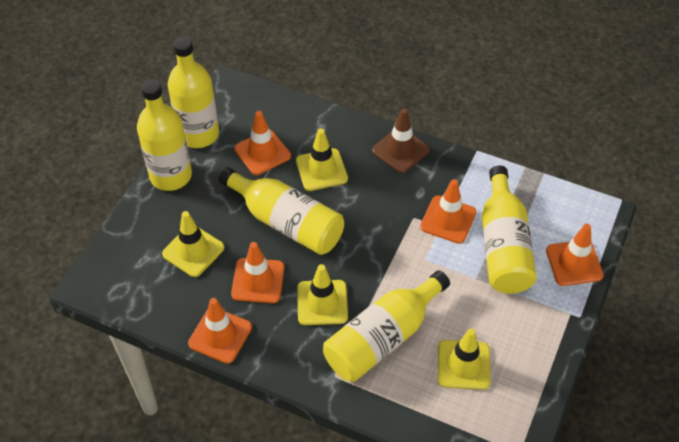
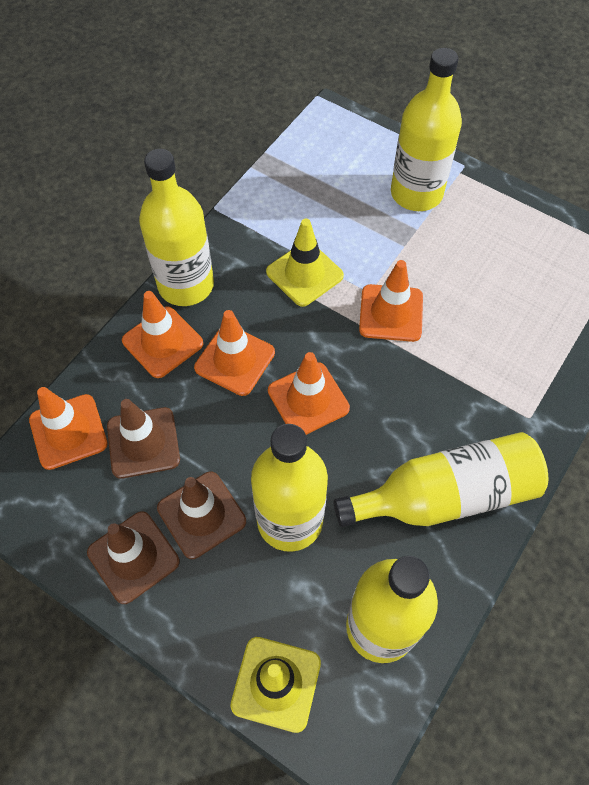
brown traffic cone: [372,109,430,173] = 1 -> [87,511,180,604] [107,399,180,479] [157,472,246,559] = 3
yellow traffic cone: [162,211,224,277] [296,128,348,191] [297,264,348,325] [438,328,490,390] = 4 -> [230,637,321,733] [266,219,344,307] = 2

